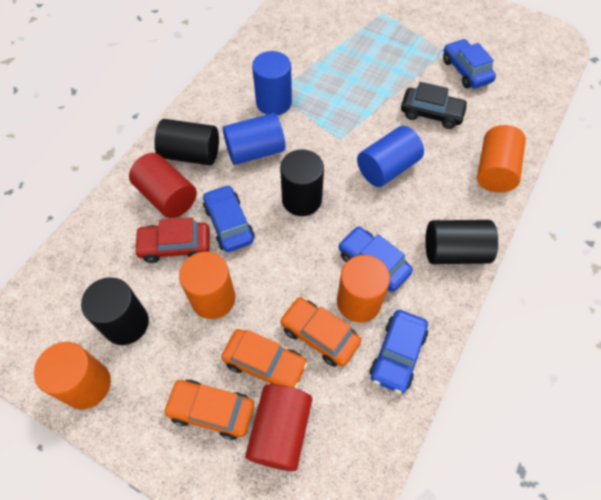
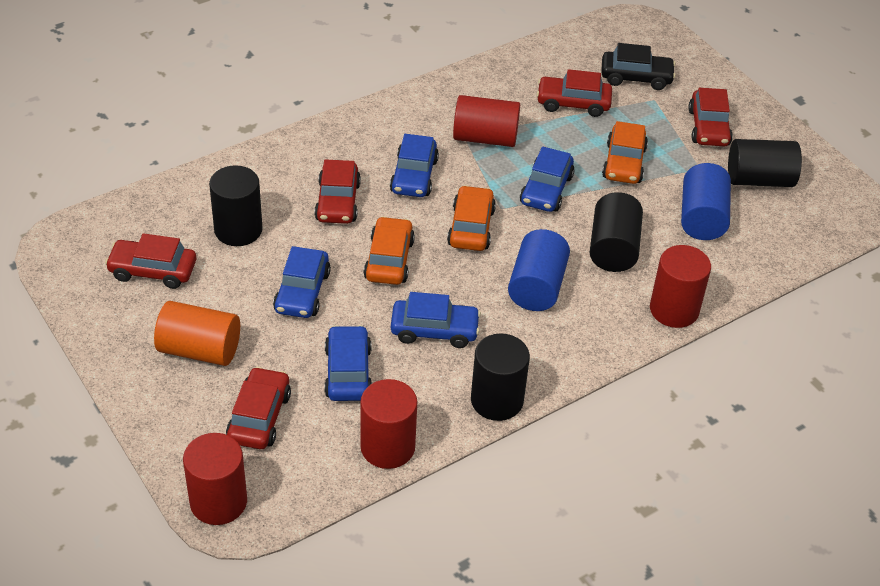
blue car: [203,185,255,252] [338,227,413,292] [370,310,428,394] [443,39,496,89] = 4 -> [273,246,331,318] [324,325,372,401] [390,134,439,197] [391,292,481,348] [520,146,574,212] = 5
blue cylinder: [223,113,285,165] [252,51,292,115] [357,126,424,187] = 3 -> [508,229,570,311] [681,163,731,240] = 2
orange cylinder: [34,342,111,409] [179,252,235,319] [337,255,390,323] [477,125,526,193] = 4 -> [154,301,240,366] = 1
red car: [134,217,210,263] = 1 -> [105,233,196,289] [226,367,291,449] [314,159,361,224] [536,69,612,117] [688,88,733,146] = 5
red cylinder: [129,153,197,218] [245,384,312,471] = 2 -> [183,433,247,525] [360,379,417,469] [453,95,520,147] [650,245,711,328] = 4

